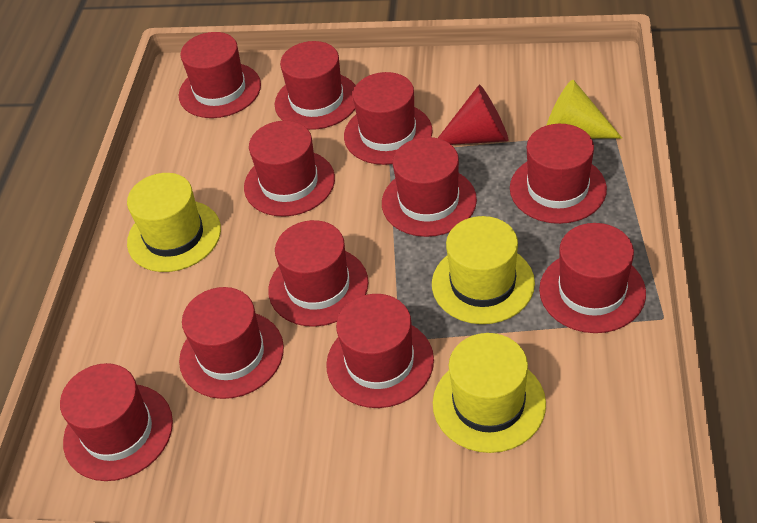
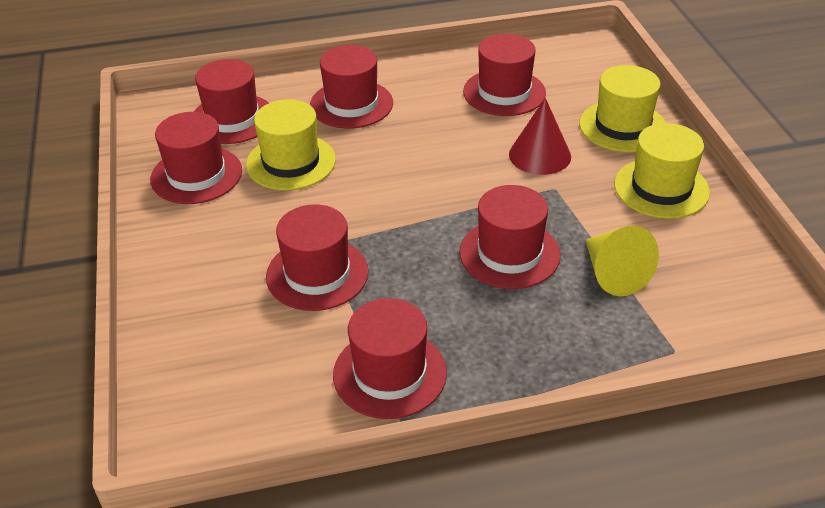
red hat: [60,363,173,481] [179,32,261,118] [179,287,284,399] [244,121,335,217] [268,220,368,327] [275,41,356,130] [326,294,434,408] [344,72,432,165] [382,137,477,237] [510,124,607,224] [539,223,646,333] = 11 -> [150,112,242,204] [194,59,269,144] [266,204,369,311] [310,45,393,129] [333,298,447,419] [459,185,561,289] [463,34,546,116] = 7

